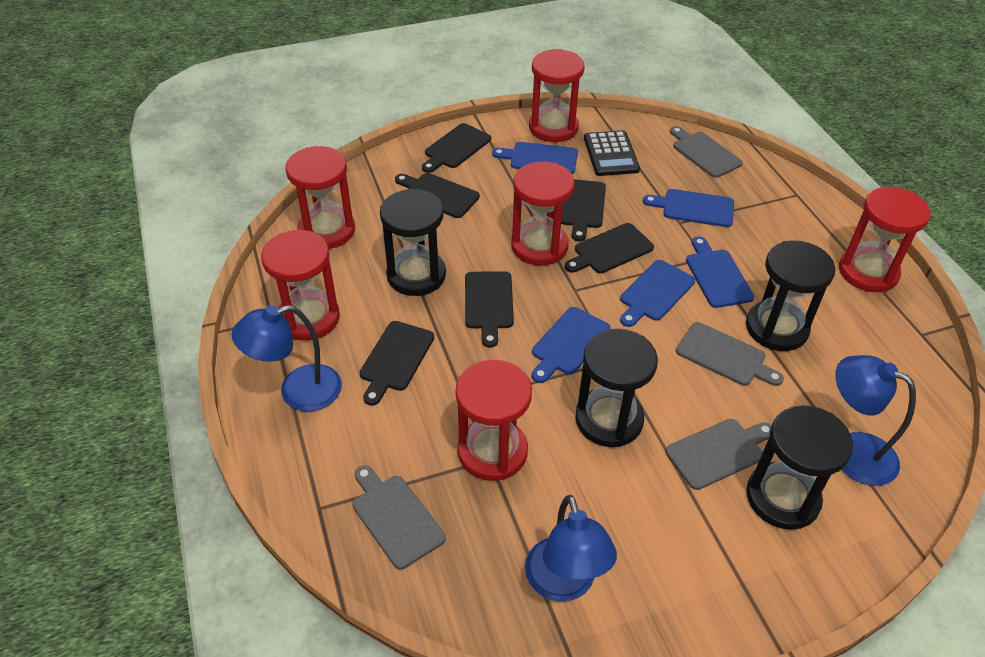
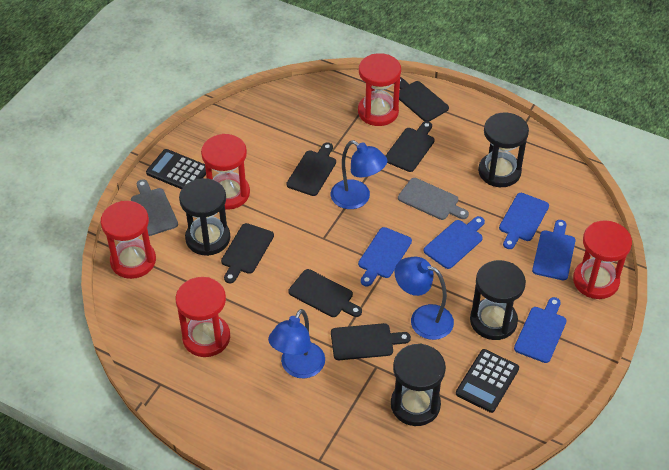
black calculator: [584,130,640,176] = 1 -> [146,149,206,189] [456,349,519,413] = 2
grey cutting board: [353,465,446,570] [666,419,772,490] [670,126,743,178] [676,322,784,386] = 4 -> [131,179,178,236] [398,178,469,220] = 2
red hourglass: [261,230,340,341] [285,146,355,249] [456,360,532,481] [511,161,575,265] [529,49,585,142] [839,187,931,292] = 6 -> [101,201,156,279] [176,277,230,357] [201,134,250,210] [358,53,401,126] [573,220,632,299] = 5

